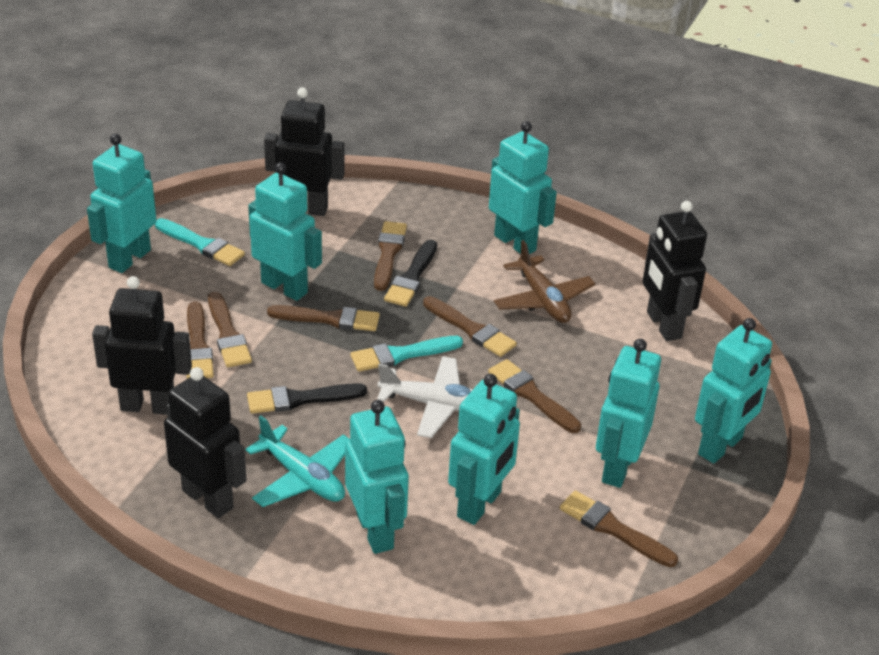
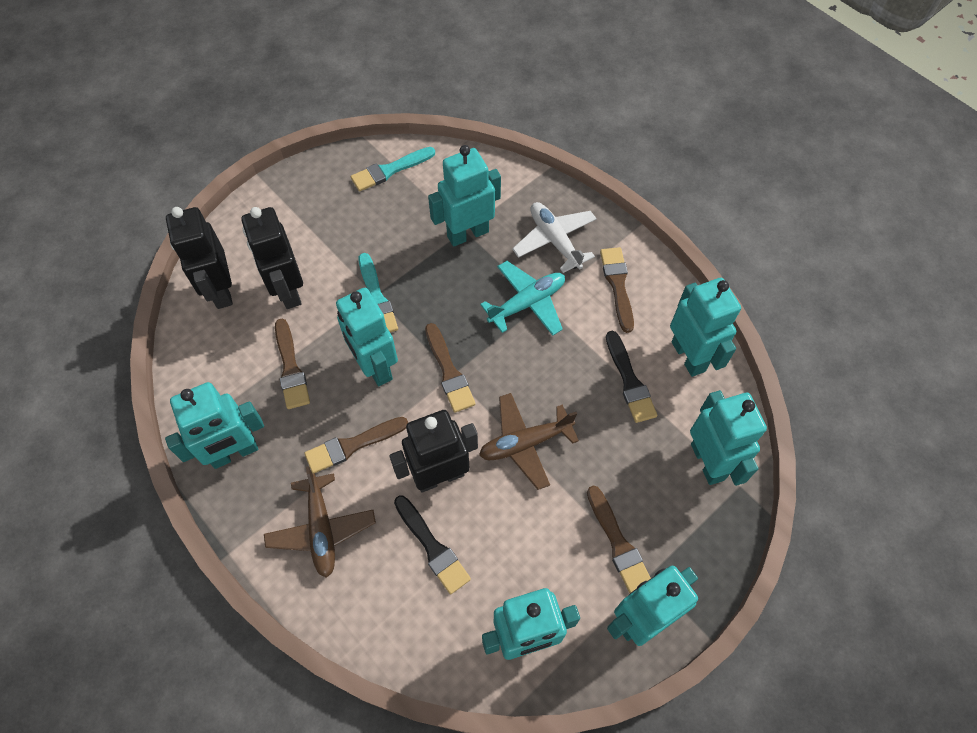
black robot: [92,276,192,415] [164,367,246,518] [264,87,345,216] [643,201,707,341] = 4 -> [166,207,233,309] [241,207,303,309] [389,410,478,493] = 3
brown brush: [186,301,214,379] [208,292,252,367] [267,305,380,331] [374,221,407,291] [423,296,517,357] [488,359,581,433] [560,490,678,567] = 7 -> [275,319,310,409] [304,417,408,473] [425,323,476,413] [587,486,651,593] [600,247,634,333] = 5
brown plane: [494,240,595,323] = 1 -> [264,466,376,578] [479,393,579,490] = 2

